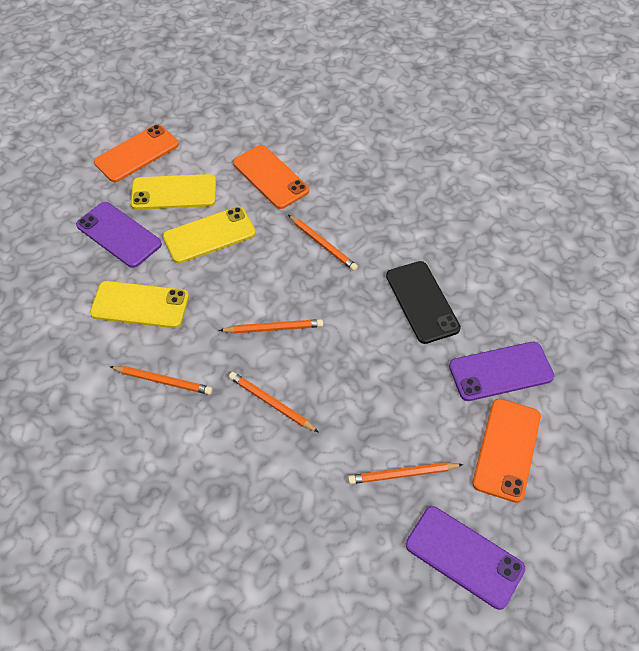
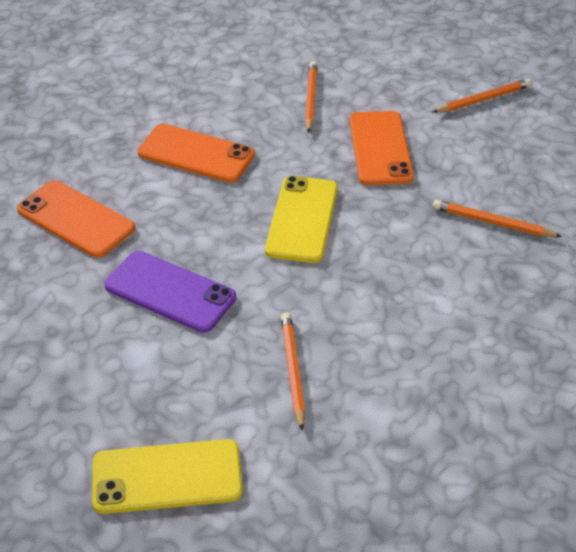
black phone: [386,261,461,344] = 1 -> none = 0
orange pencil: [109,366,212,395] [219,319,323,333] [229,372,318,432] [288,215,358,271] [348,462,463,484] = 5 -> [281,312,305,431] [305,61,317,133] [433,79,532,113] [433,200,562,237] = 4
purple phone: [76,202,162,268] [406,506,525,610] [449,342,554,401] = 3 -> [104,251,236,333] = 1
yellow phone: [90,281,189,328] [131,174,216,210] [163,206,256,263] = 3 -> [92,439,243,514] [265,176,338,263] = 2

